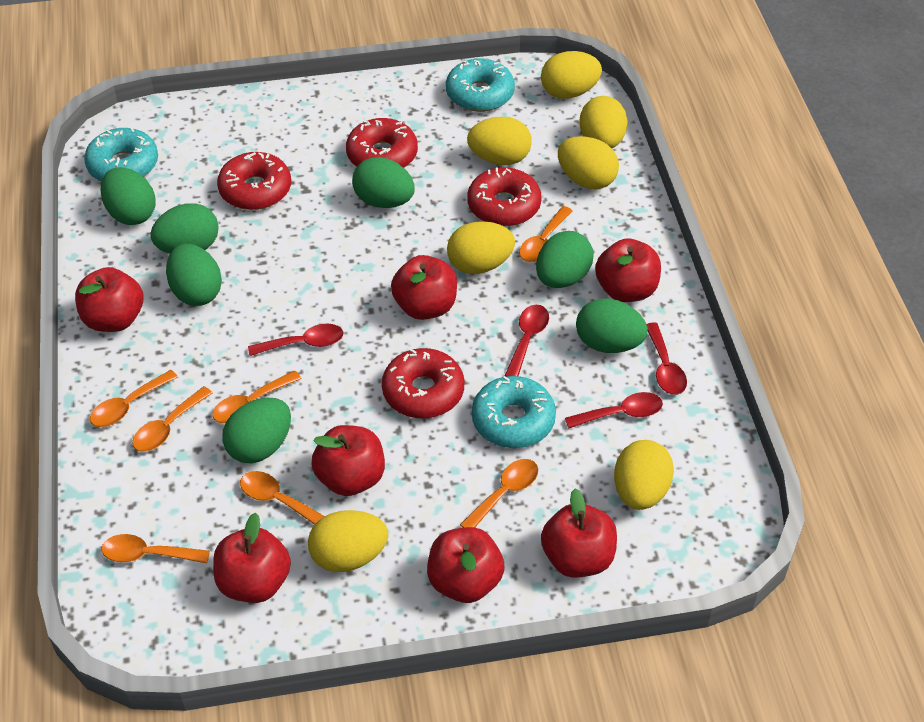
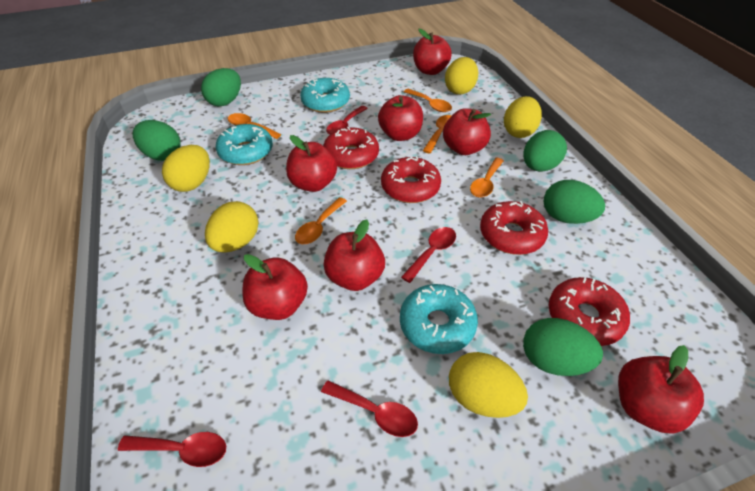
green egg: [101,167,156,225] [150,203,219,254] [166,244,222,306] [222,398,291,463] [352,157,415,208] [536,231,594,288] [576,298,648,353] = 7 -> [133,120,181,161] [201,68,241,107] [523,130,567,171] [523,318,603,376] [543,180,605,224] = 5
orange spoon: [90,370,178,427] [102,534,210,563] [132,386,213,452] [212,371,302,423] [240,471,325,525] [460,459,538,528] [519,206,573,262] = 7 -> [228,113,281,139] [295,197,347,244] [404,89,452,112] [423,115,452,154] [470,158,504,198] = 5
yellow egg: [308,510,388,572] [447,221,515,274] [467,117,532,165] [541,51,602,99] [558,136,619,189] [579,96,628,148] [614,440,674,510] = 7 -> [162,145,210,192] [205,201,259,253] [445,57,478,95] [449,352,528,418] [504,96,542,138] = 5

